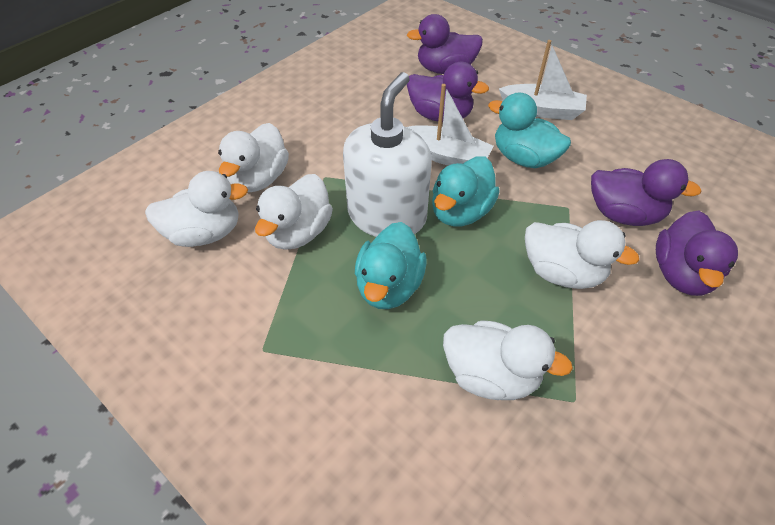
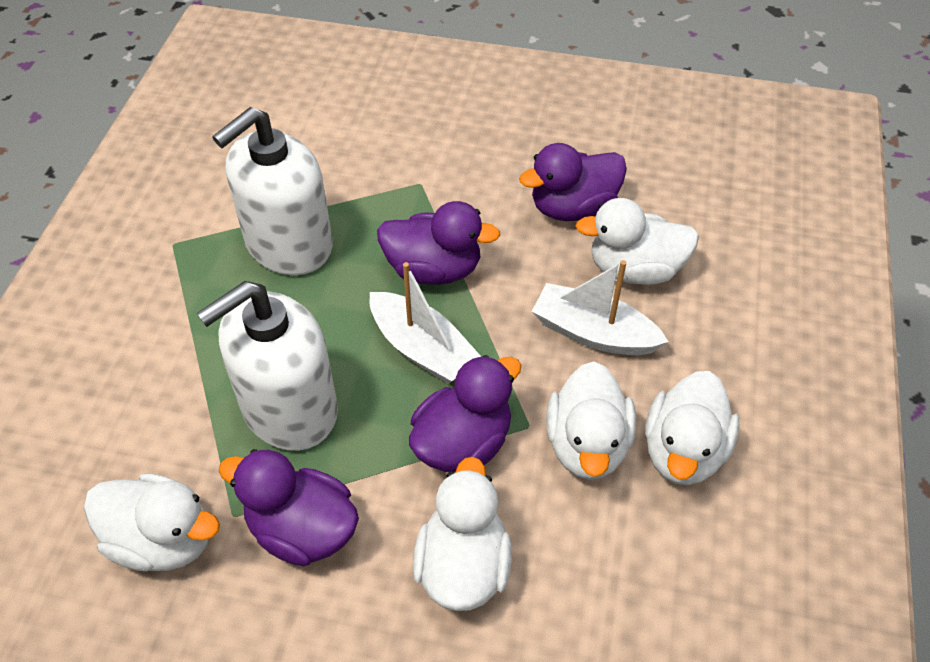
turquoise duck: [355,222,427,309] [432,156,500,227] [488,93,571,168] = 3 -> none = 0
white soap dispenser: [343,72,432,237] = 1 -> [197,281,338,451] [212,107,333,275] = 2

